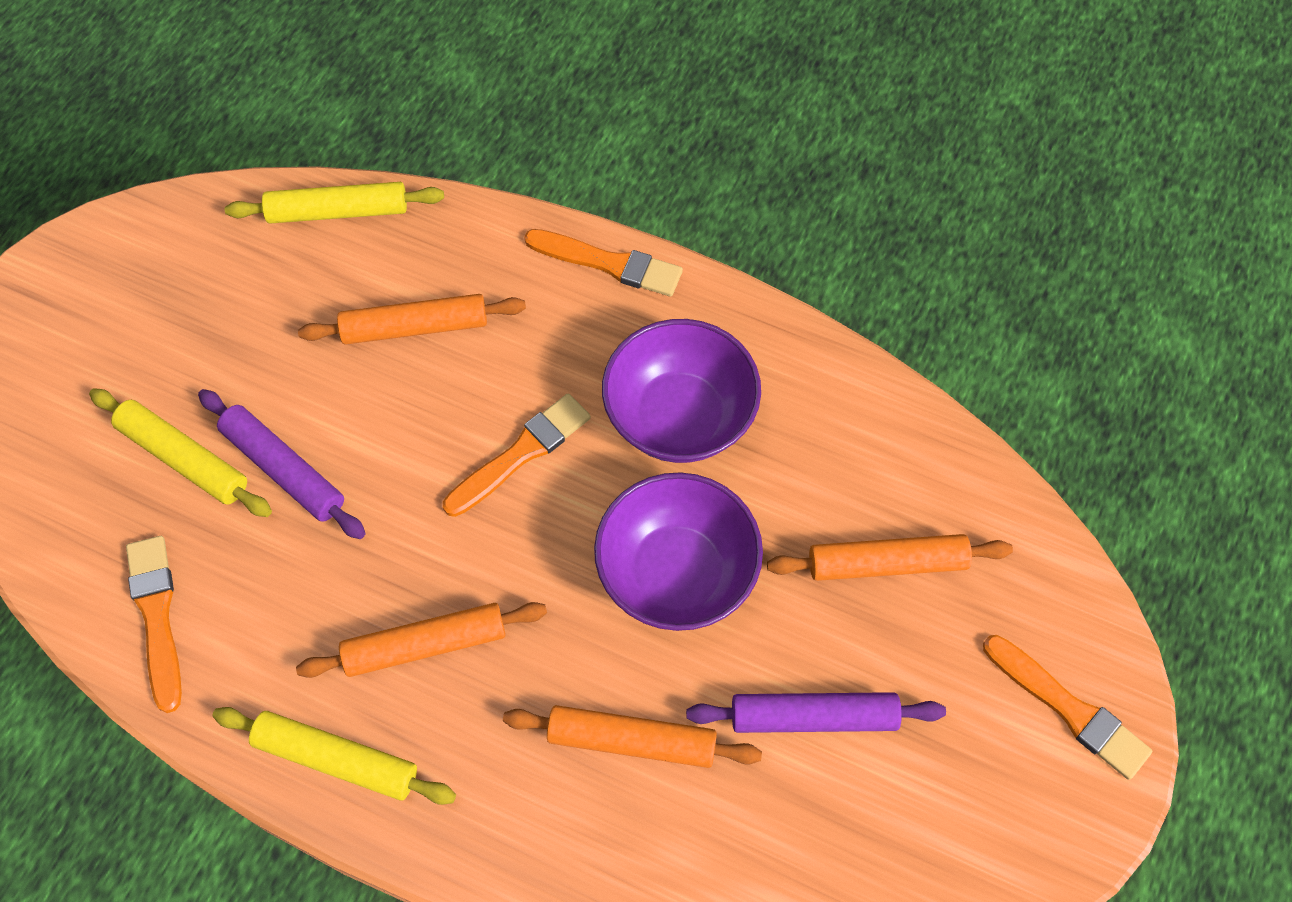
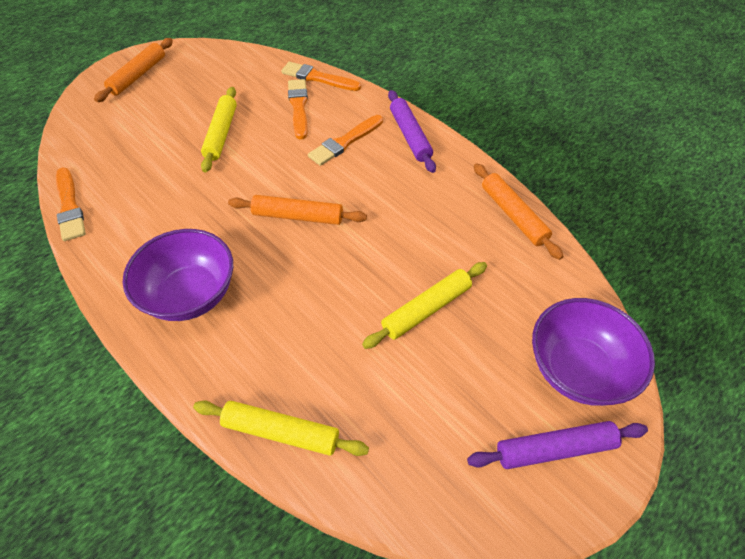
orange rolling pin: [296,602,547,678] [298,294,526,345] [503,705,762,768] [767,534,1013,581] = 4 -> [94,38,173,102] [228,195,367,225] [474,163,563,260] = 3

